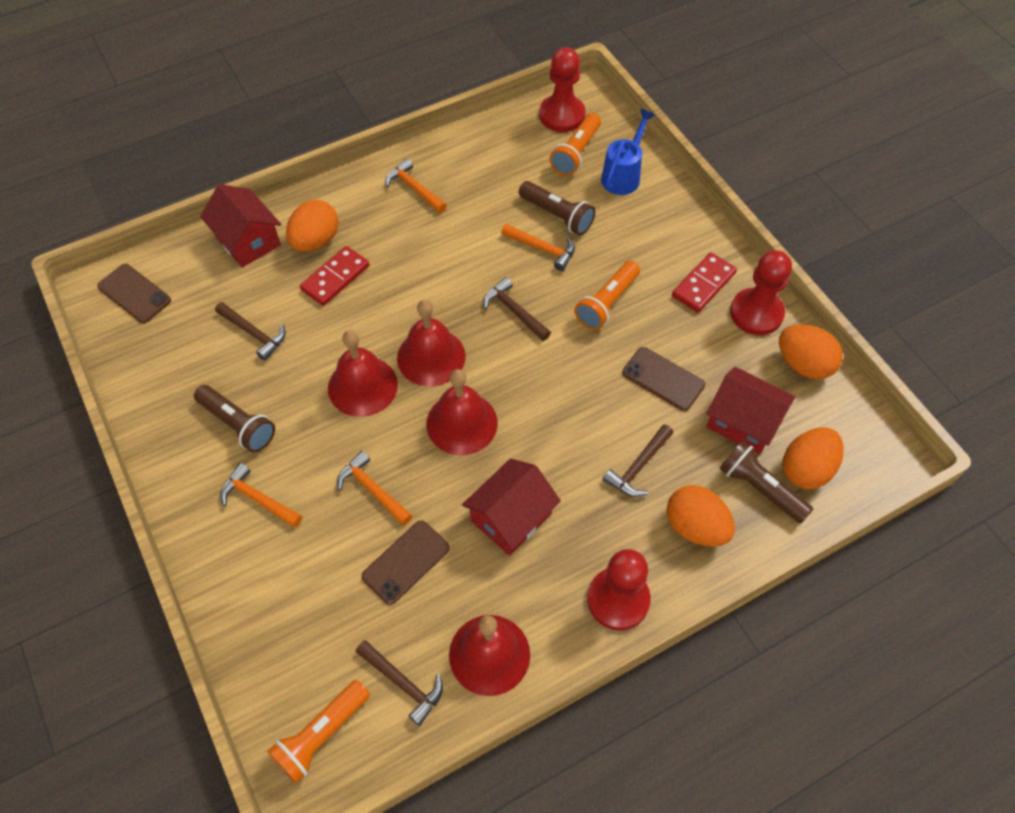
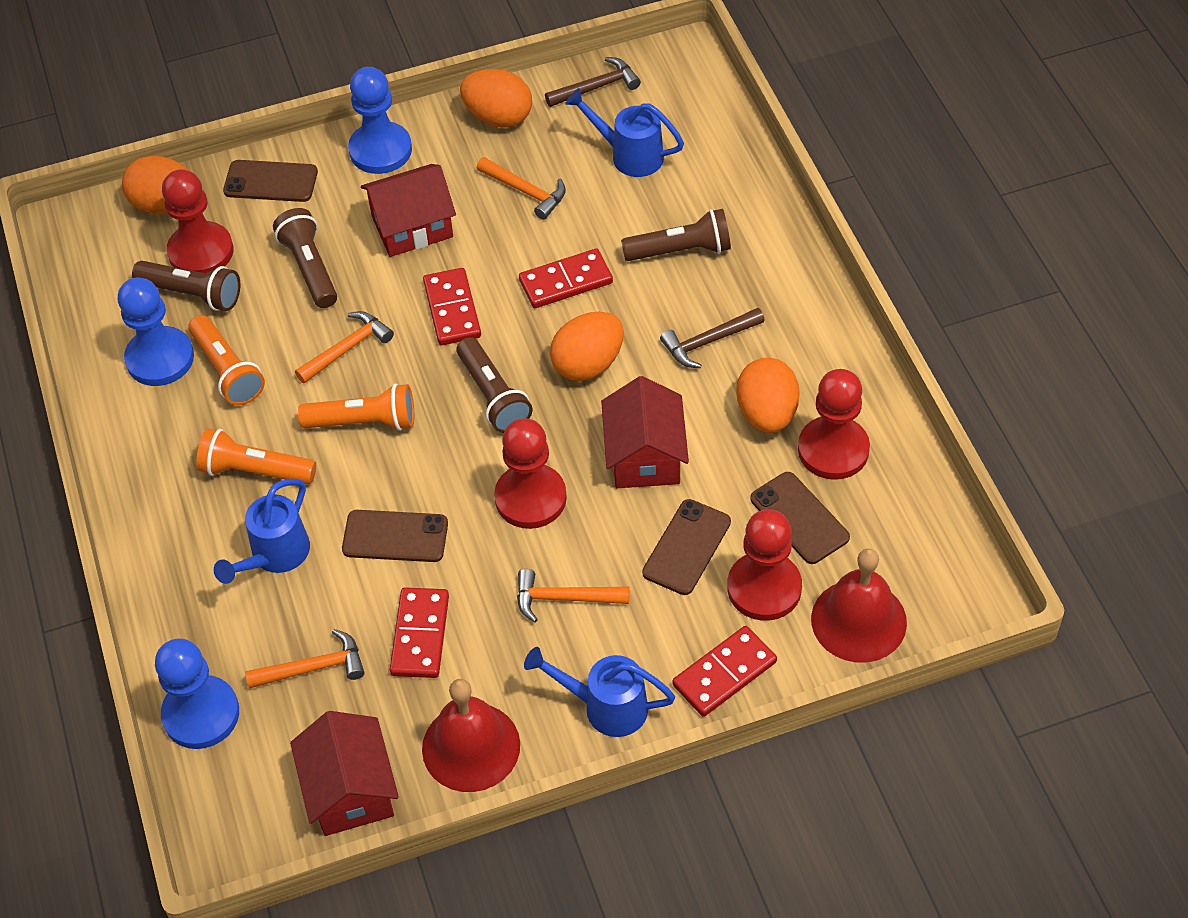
blue pawn: none = 0 -> [118,277,194,386] [155,638,239,749] [348,67,412,174] = 3
blue watering can: [601,109,655,195] = 1 -> [214,479,310,584] [524,647,675,737] [565,88,684,177] = 3
brown flashlight: [194,385,275,453] [519,181,595,236] [719,441,813,523] = 3 -> [132,261,240,311] [273,208,337,308] [456,337,532,433] [621,209,731,261] = 4
brown hammer: [215,302,286,361] [356,640,443,726] [483,277,551,341] [603,424,673,497] = 4 -> [545,57,641,107] [660,308,765,368] = 2
brown phone: [97,264,171,323] [362,520,450,605] [622,347,705,411] = 3 -> [223,160,318,202] [342,510,448,562] [642,499,731,595] [750,472,850,564] = 4
red bell: [328,330,398,417] [397,300,466,386] [426,369,498,455] [449,615,530,696] = 4 -> [422,679,520,792] [811,548,907,663] = 2
red domino: [300,246,369,306] [672,252,737,313] = 2 -> [390,587,449,678] [423,268,481,345] [519,248,613,308] [672,626,777,717] = 4
red pawn: [539,47,586,132] [587,549,651,631] [730,250,792,335] = 3 -> [162,169,234,273] [494,418,567,529] [727,509,802,621] [798,369,870,480] = 4

